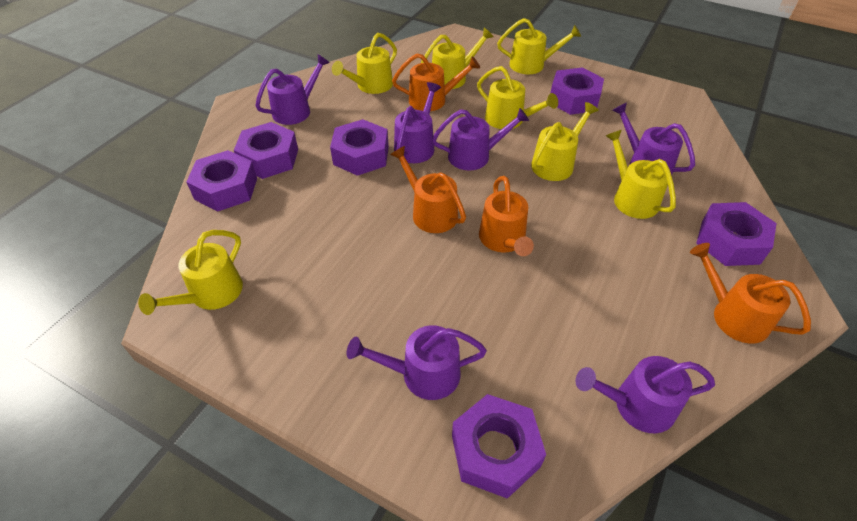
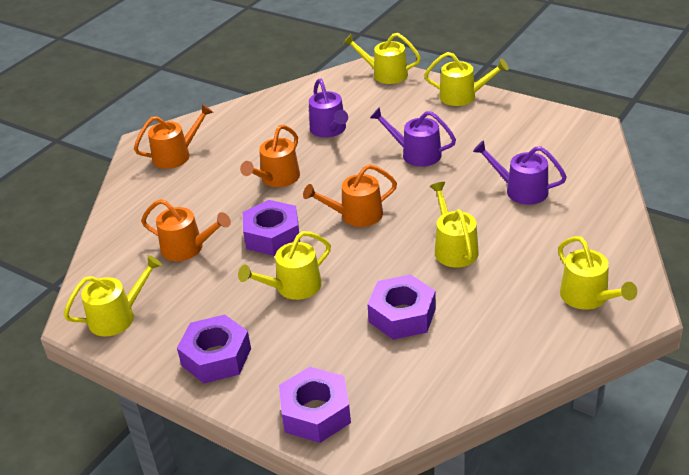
purple nut: [187,150,257,211] [234,122,298,179] [330,119,389,176] [452,394,546,499] [551,68,604,115] [696,202,777,266] = 6 -> [177,315,251,383] [243,200,300,256] [279,367,351,443] [367,274,436,340] = 4
purple watering can: [255,54,330,125] [347,325,487,400] [394,82,441,163] [432,108,529,170] [575,356,715,434] [612,102,695,176] = 6 -> [309,78,348,138] [370,107,456,167] [473,140,567,205] = 3
yellow watering can: [138,230,243,315] [332,33,397,94] [421,28,493,89] [477,66,558,129] [497,18,581,74] [531,102,599,181] [606,130,676,219] = 7 -> [63,255,162,336] [238,231,331,300] [343,33,421,84] [424,52,509,106] [430,182,479,268] [558,236,637,309] = 6

